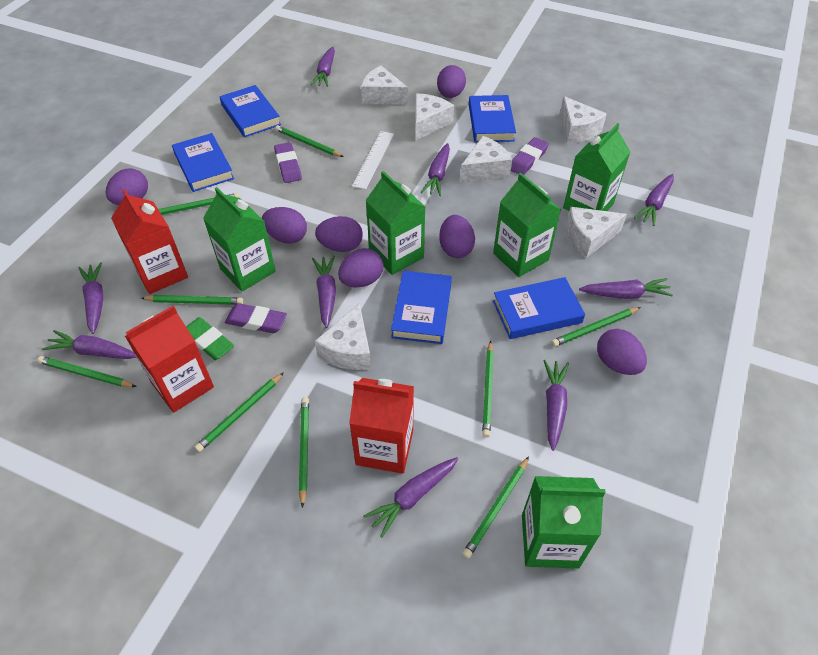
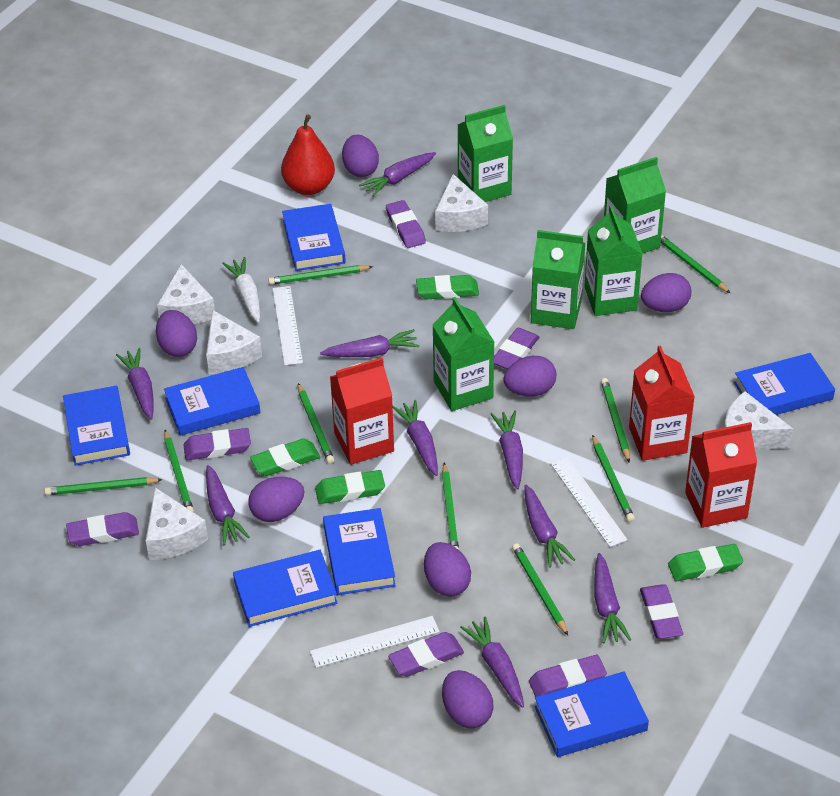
blue book: [172,133,234,192] [220,85,281,137] [391,271,452,344] [469,95,516,142] [493,277,585,339] = 5 -> [63,386,130,466] [164,367,260,436] [233,550,337,627] [282,204,346,271] [323,508,396,595] [535,671,649,757] [734,353,835,415] = 7
green eraser: [186,317,234,360] = 1 -> [250,438,320,476] [315,470,385,504] [416,275,479,299] [668,544,743,581] = 4
purple eraser: [225,303,287,333] [274,142,302,183] [511,137,549,175] = 3 -> [66,512,139,546] [183,428,251,460] [386,200,426,248] [388,632,464,677] [494,328,539,369] [529,655,607,697] [640,584,683,639] = 7
red pear: none = 0 -> [281,114,335,195] = 1
white carrot: none = 0 -> [222,257,260,323] = 1
white cheese: [315,303,371,370] [361,66,408,105] [415,93,454,141] [460,136,512,183] [560,96,607,144] [566,207,627,258] = 6 -> [146,487,208,560] [157,264,215,325] [206,310,262,374] [435,174,488,232] [724,391,793,449] = 5
white ruler: [352,131,394,190] = 1 -> [272,286,303,365] [310,616,439,668] [551,457,627,547] = 3

